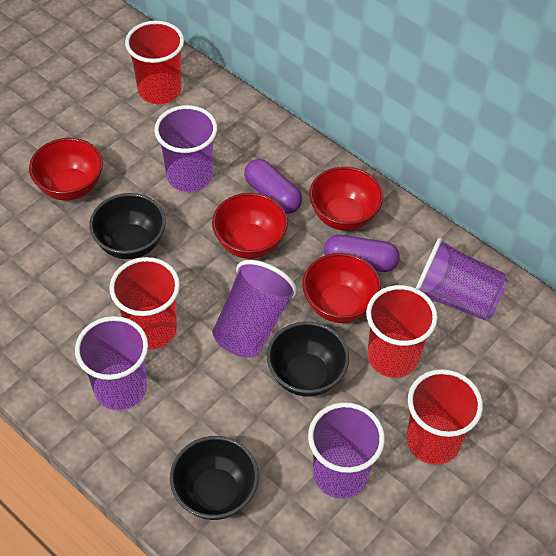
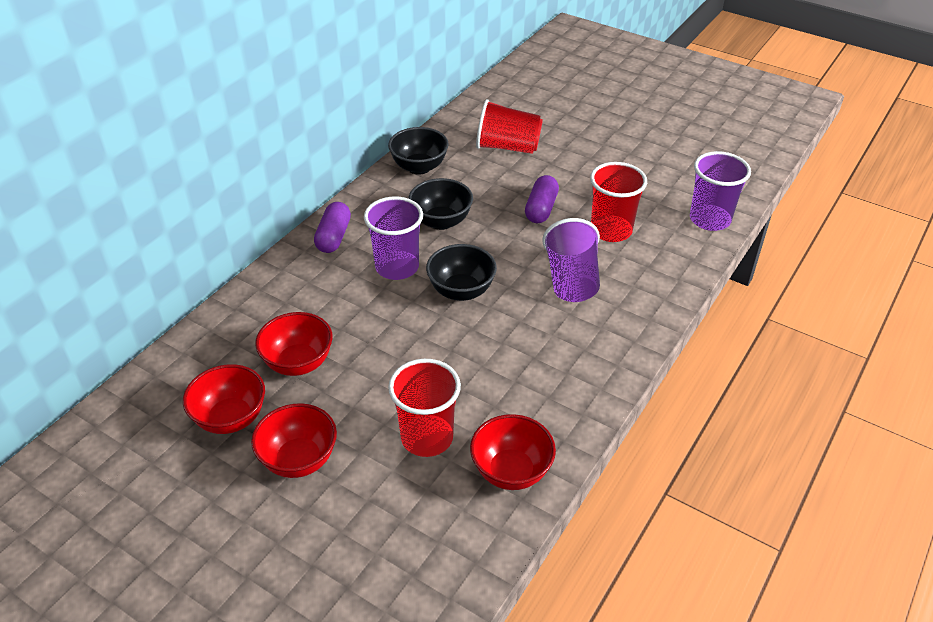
purple cup: [75,316,148,410] [154,105,217,192] [212,260,297,358] [308,402,385,499] [416,238,508,320] = 5 -> [364,197,423,280] [542,218,600,302] [690,151,751,231] = 3
red cup: [109,257,180,350] [125,21,184,104] [366,285,438,378] [407,369,483,465] = 4 -> [388,359,461,457] [476,99,543,154] [590,162,647,242] = 3

